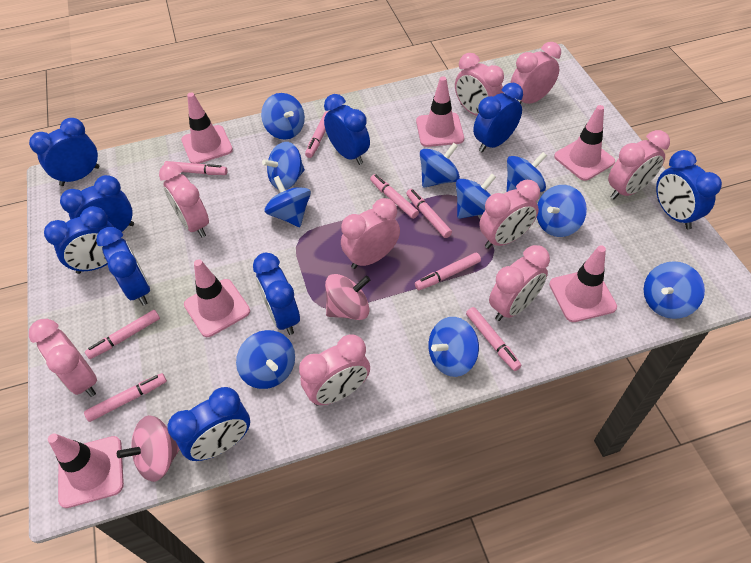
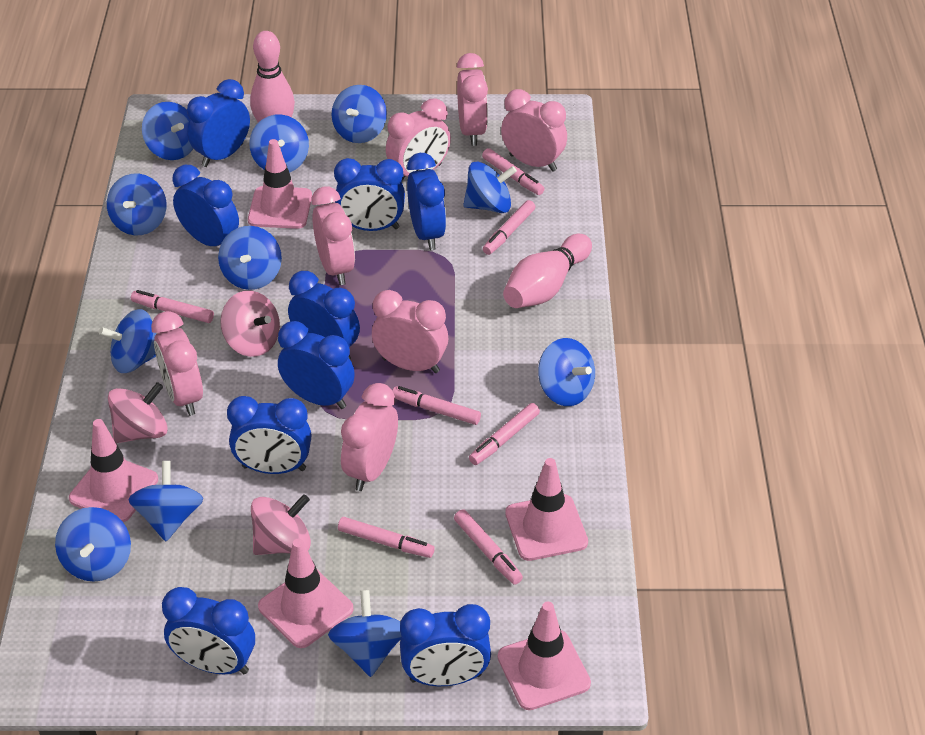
blue spinning top: [236,330,295,389] [261,93,305,140] [262,142,305,190] [264,176,311,227] [420,143,460,188] [428,317,479,377] [456,174,496,219] [507,152,547,192] [537,185,587,237] [644,261,705,319] = 10 -> [55,507,131,582] [99,309,156,373] [107,174,167,235] [128,461,203,541] [142,102,193,160] [218,226,282,290] [249,114,309,172] [328,590,402,677] [331,85,387,143] [463,161,517,213] [538,338,595,406] = 11
pink bowling pin: none = 0 -> [250,31,295,123] [503,234,592,308] = 2
pink clock: [29,319,97,397] [159,163,209,237] [299,334,370,406] [341,198,400,269] [455,53,504,116] [479,180,540,249] [489,245,550,321] [511,42,561,104] [608,130,670,199] = 9 -> [151,311,203,416] [311,186,355,285] [341,383,398,491] [372,290,448,373] [386,98,451,183] [457,53,488,146] [501,89,567,172] = 7
pink marker: [84,373,167,422] [85,310,160,359] [164,161,227,175] [305,111,329,158] [370,174,419,219] [406,189,452,238] [415,252,481,290] [466,307,522,371] = 8 -> [131,290,214,323] [338,517,435,558] [392,386,481,425] [454,509,523,585] [469,403,540,465] [482,148,544,195] [483,200,535,255] = 7
pink spinning top: [117,415,180,482] [325,274,370,320] = 2 -> [108,382,168,443] [220,291,280,357] [251,494,311,555] = 3
pink traffic cone: [48,433,124,508] [181,92,233,164] [184,259,250,337] [416,76,464,147] [549,245,617,322] [554,105,615,181] = 6 -> [69,419,158,522] [248,139,312,229] [258,539,354,648] [498,602,591,710] [505,458,588,561] = 5

